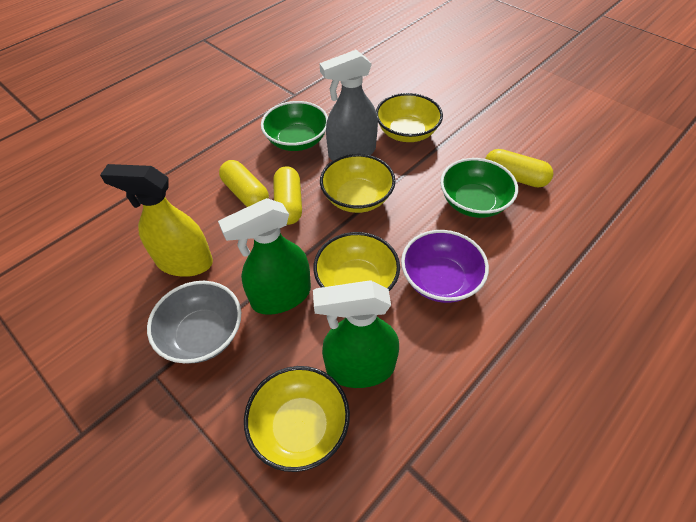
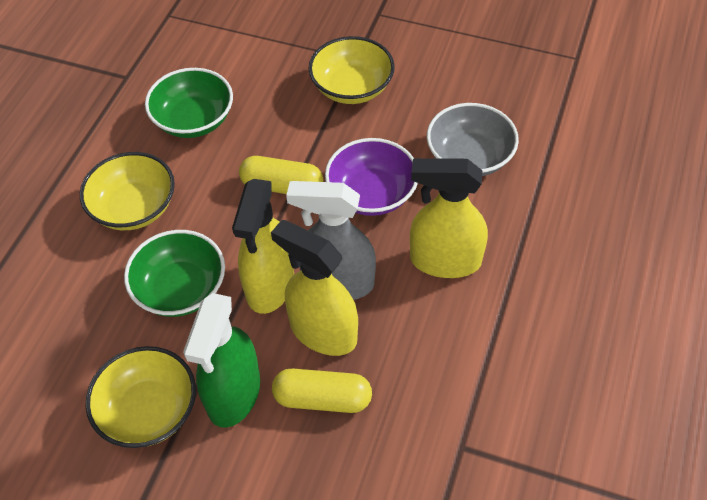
green spray bottle: [218,198,311,315] [313,280,399,388] = 2 -> [183,293,260,428] = 1
yellow bowl: [244,366,350,472] [313,232,400,291] [320,154,395,213] [376,93,443,142] = 4 -> [80,152,175,230] [86,346,196,448] [308,36,395,104] = 3
yellow capsule: [219,160,269,207] [273,166,302,225] [485,149,553,188] = 3 -> [239,156,323,194] [272,368,372,413] = 2
yellow spray bottle: [100,164,213,277] = 1 -> [232,179,294,314] [271,220,358,356] [410,158,488,278] = 3

